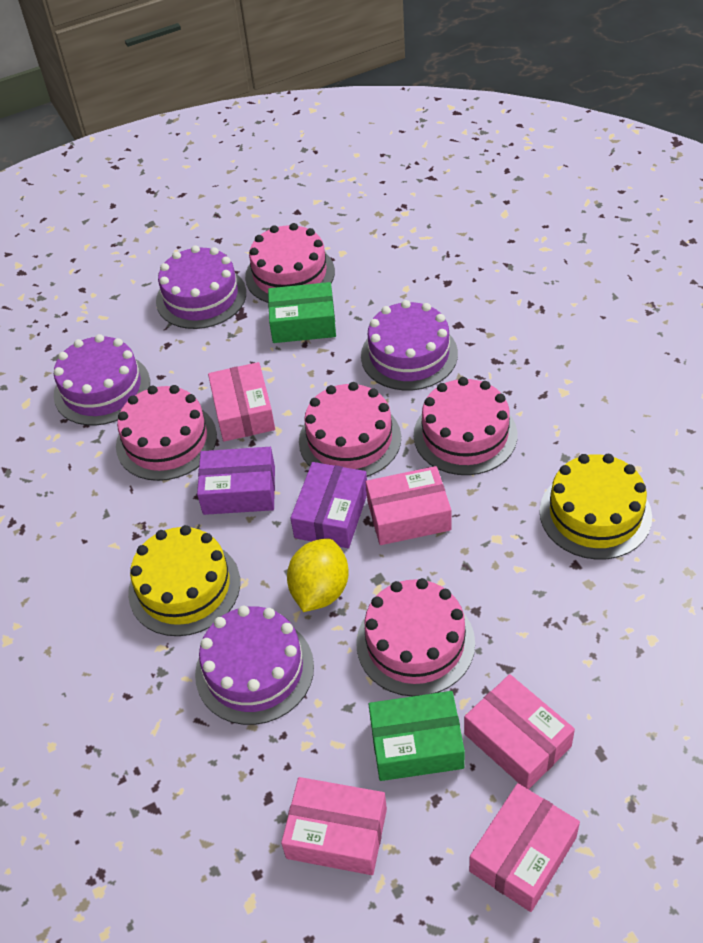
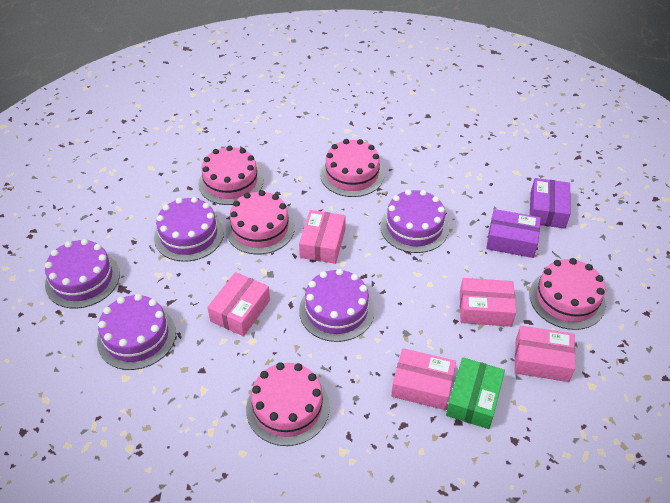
green box: [268,282,336,343] [369,691,465,781] = 2 -> [446,357,505,429] = 1
purple cake: [54,334,150,426] [156,245,246,329] [195,606,314,725] [361,300,458,390] = 4 -> [45,239,120,309] [97,294,176,370] [154,197,224,262] [299,269,375,342] [380,189,449,253] = 5
yellow cake: [128,525,240,636] [540,454,652,560] = 2 -> none = 0
yellow lemon: [287,538,349,612] = 1 -> none = 0

